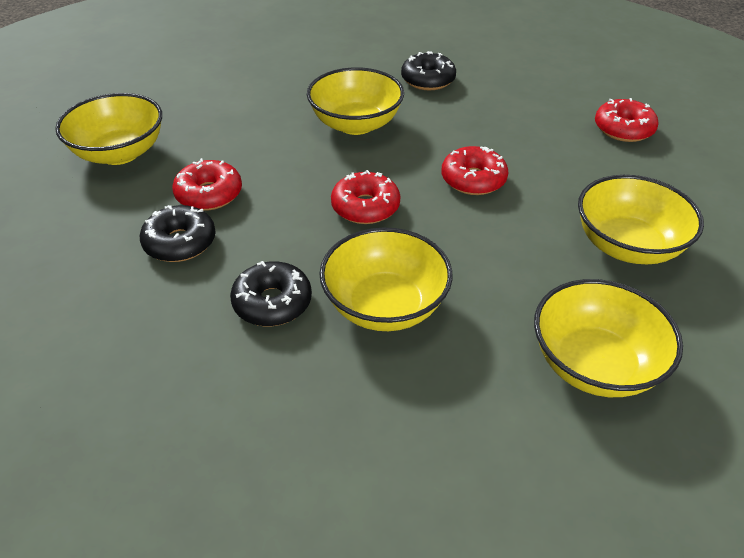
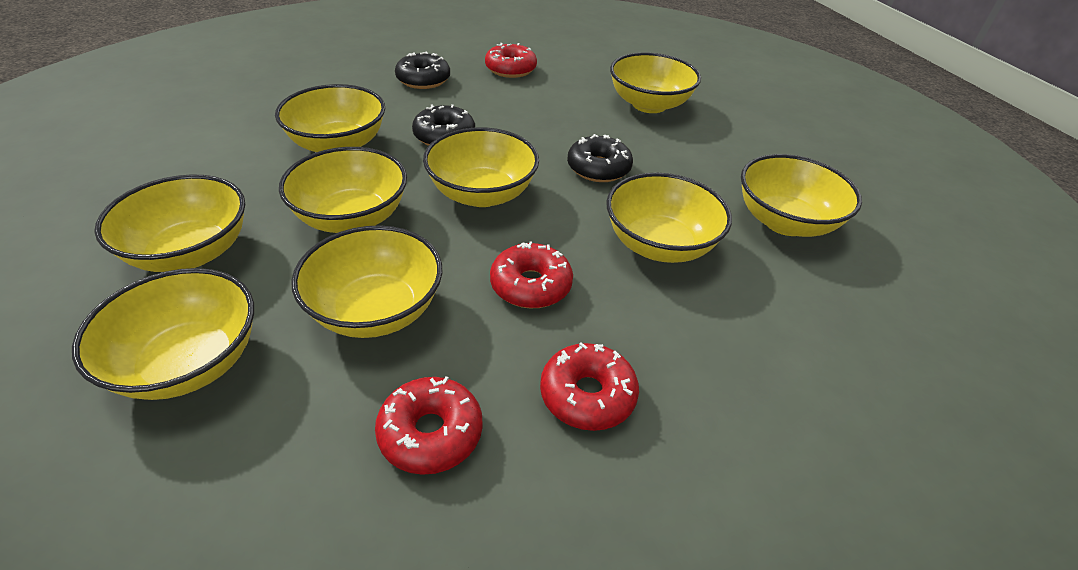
yellow bowl: [55,93,162,165] [307,67,404,135] [319,228,453,331] [534,279,683,397] [578,175,704,264] = 5 -> [72,268,254,400] [94,174,245,272] [275,84,385,152] [279,147,407,233] [291,225,442,338] [423,127,539,207] [606,173,732,263] [610,53,701,113] [741,154,862,237] = 9

